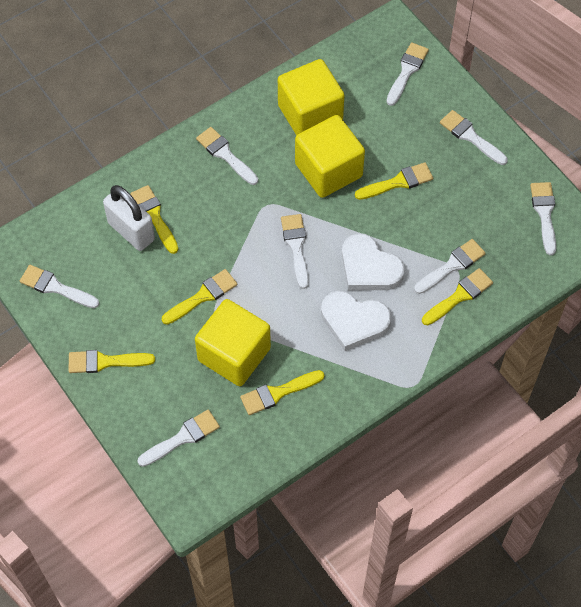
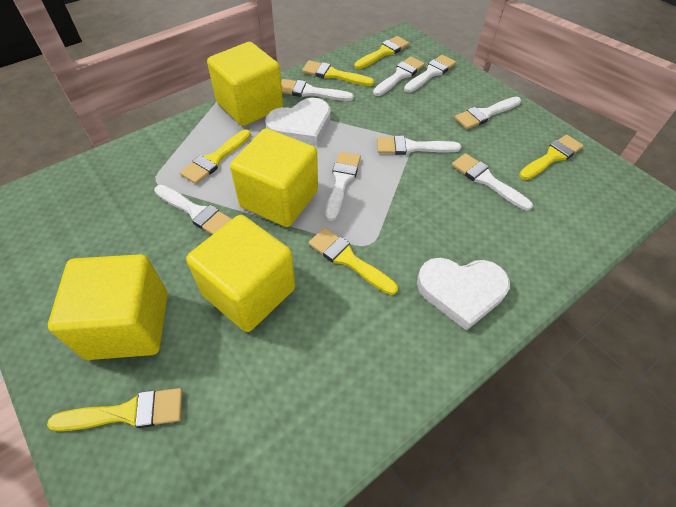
white padlock: [103,185,155,251] = 1 -> none = 0
yellow cube: [195,299,271,386] [278,59,345,136] [295,115,365,198] = 3 -> [48,254,168,360] [186,215,295,332] [207,42,283,126] [230,128,318,227] = 4

